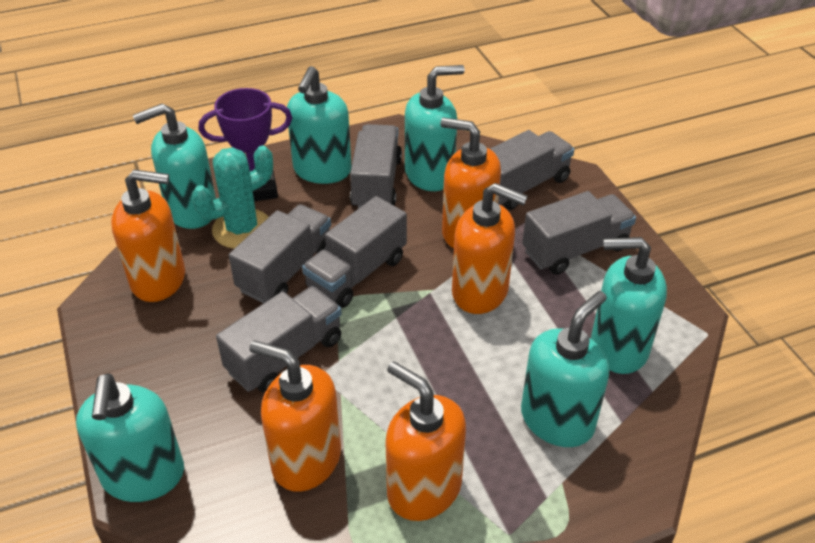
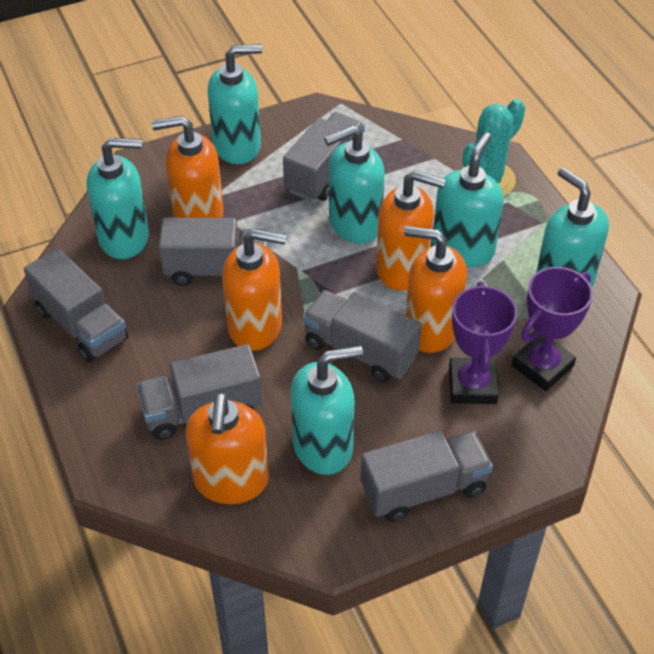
purple trophy: [199,88,292,202] = 1 -> [449,282,518,404] [511,267,593,391] = 2

